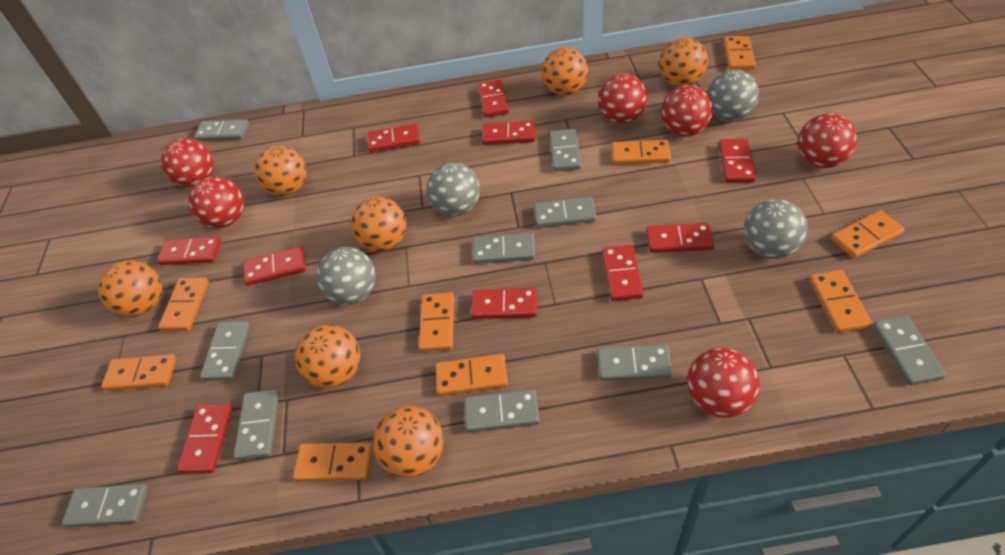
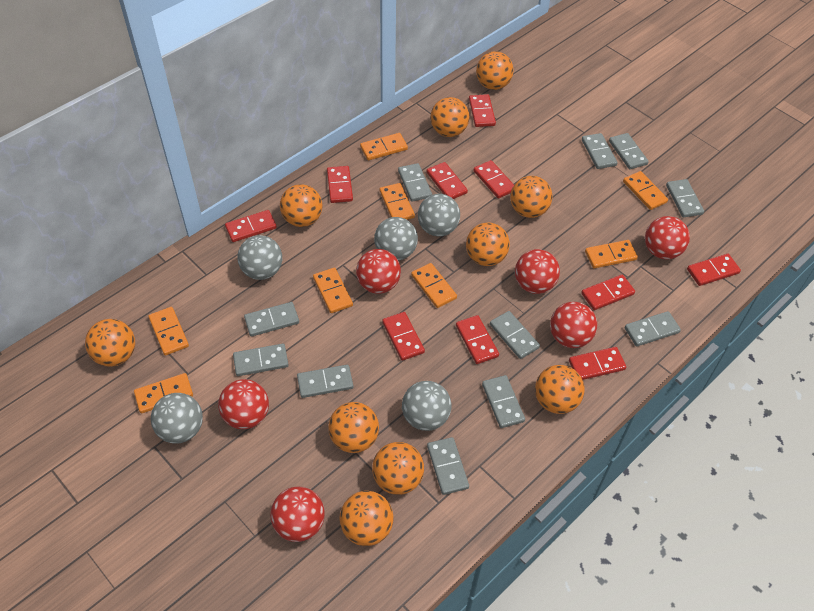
grey ball: [316,247,376,305] [427,163,480,216] [707,69,759,121] [744,199,808,259] = 4 -> [151,393,203,444] [237,235,282,280] [374,217,418,260] [402,381,452,431] [418,194,460,236] = 5
grey domino: [62,484,148,528] [194,119,249,141] [200,321,250,381] [233,389,280,460] [464,389,540,432] [473,233,535,264] [534,197,596,228] [549,129,581,171] [597,345,673,381] [873,316,946,385] = 10 -> [233,344,288,376] [244,302,299,337] [297,365,353,398] [398,163,432,202] [427,437,469,495] [482,375,525,428] [490,311,540,359] [582,133,617,169] [609,133,649,169] [625,311,681,346] [666,179,704,217] = 11
orange ball: [98,260,162,317] [254,145,306,196] [295,325,360,388] [351,197,407,252] [373,406,444,478] [542,47,588,96] [660,38,708,86] = 7 -> [85,319,135,367] [280,184,322,227] [328,402,379,453] [339,491,394,546] [372,442,424,495] [430,97,469,137] [466,222,510,266] [476,51,514,90] [510,176,552,218] [535,365,584,414] = 10
orange domino: [101,354,176,391] [158,277,209,331] [293,442,373,481] [419,292,454,352] [436,354,508,396] [612,140,671,165] [724,36,756,70] [809,270,872,333] [831,210,905,258] = 9 -> [134,373,193,413] [148,307,189,355] [313,268,353,313] [360,133,408,160] [380,183,415,220] [411,263,457,308] [585,240,638,268] [623,171,668,210] = 8

